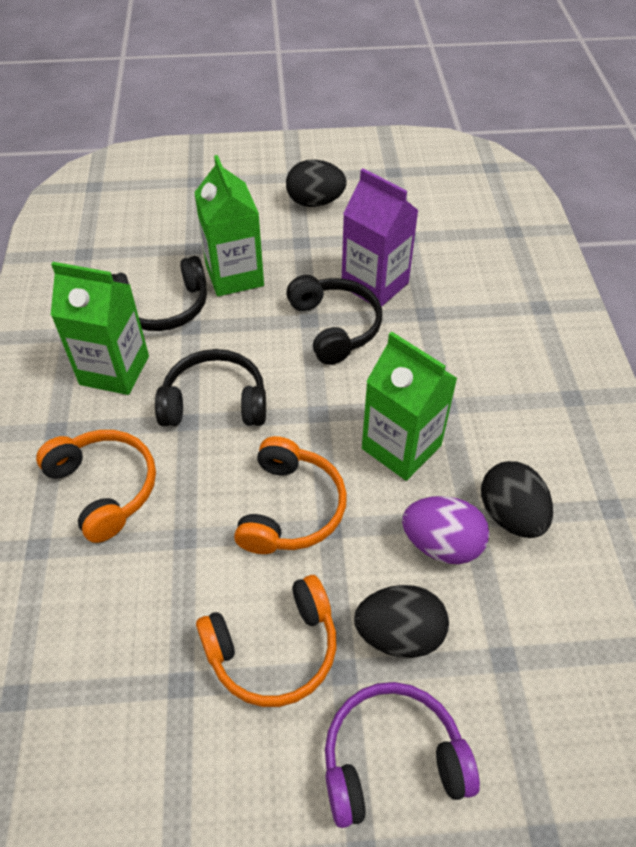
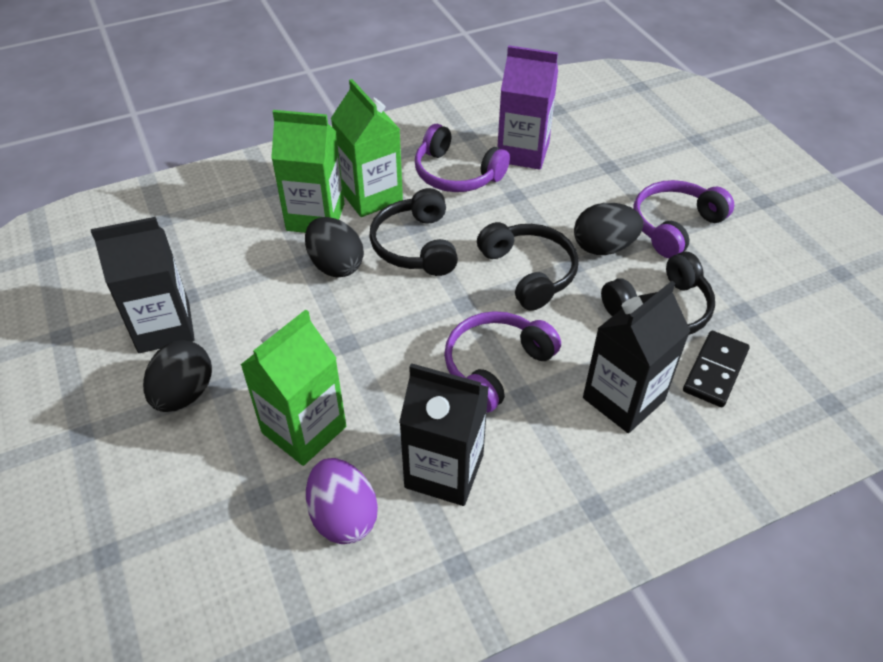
black carton: none = 0 -> [91,217,195,353] [399,363,489,506] [583,281,690,433] = 3
black domino: none = 0 -> [683,331,750,407] = 1
orange headphones: [36,430,156,543] [196,575,336,707] [234,436,347,554] = 3 -> none = 0
purple headphones: [325,682,480,828] = 1 -> [415,124,510,192] [444,311,561,413] [633,180,734,258] = 3

